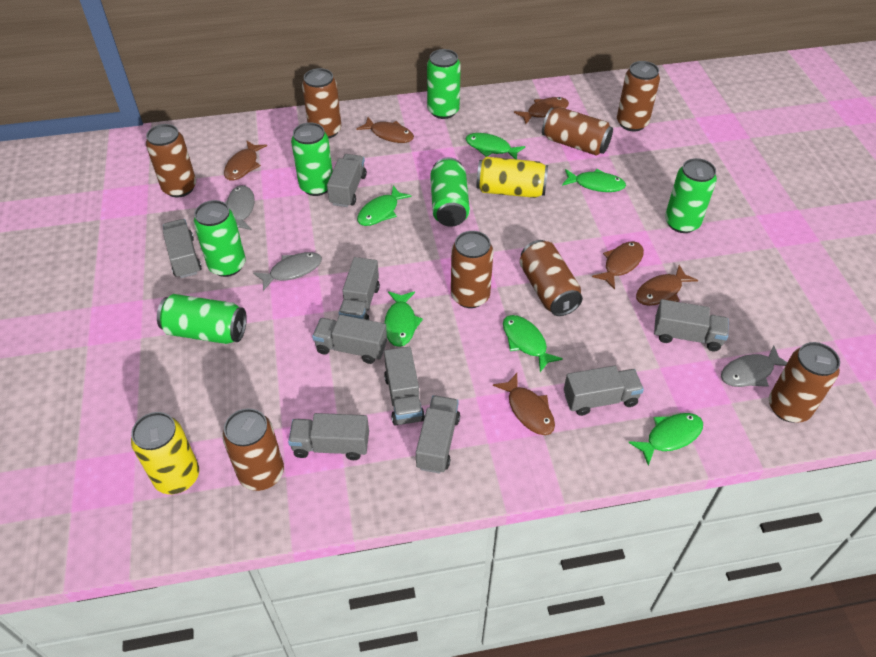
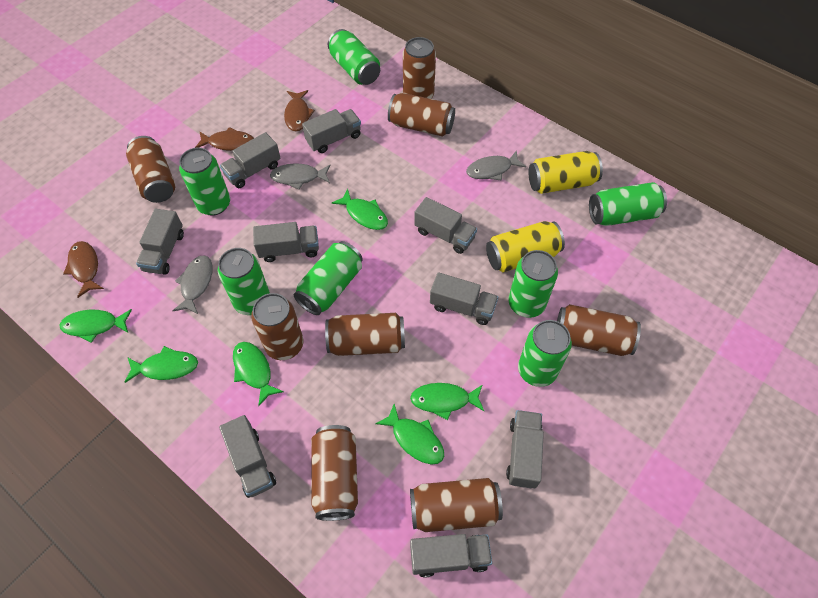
brown fish: [224,140,267,181] [356,117,414,143] [493,373,555,435] [514,97,569,124] [592,241,644,289] [636,265,698,306] = 6 -> [63,241,104,298] [195,127,254,151] [284,90,315,131] = 3
green can: [157,294,247,344] [193,200,246,277] [291,123,333,196] [427,49,461,119] [430,157,470,227] [665,158,717,233] = 6 -> [179,148,230,216] [217,248,270,315] [294,241,363,315] [328,29,380,85] [509,250,558,318] [518,320,572,387] [589,182,667,226] = 7

